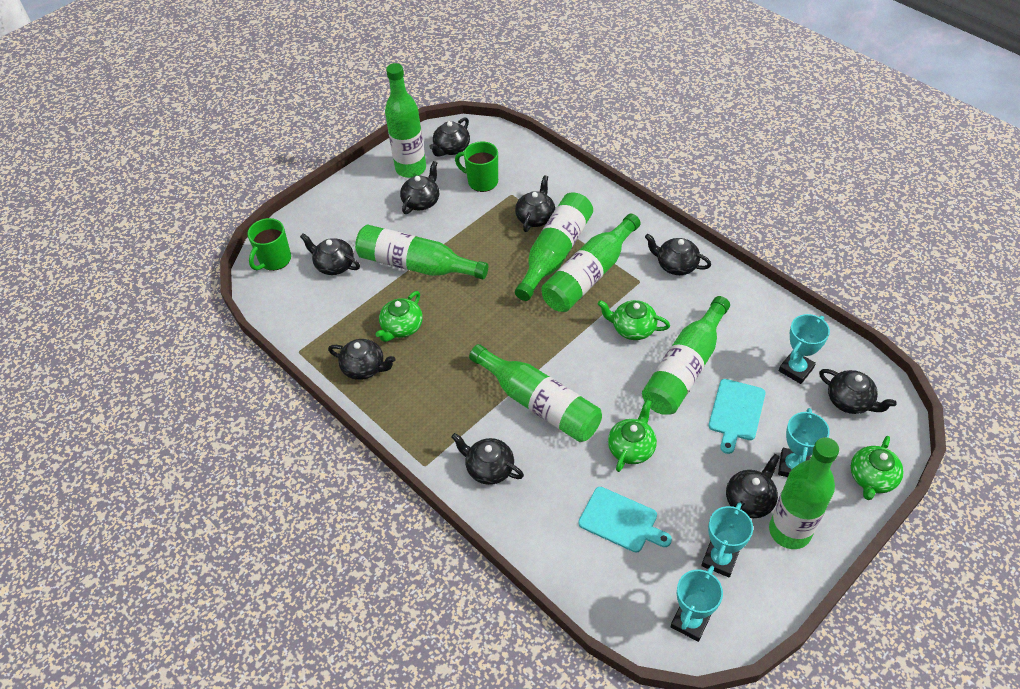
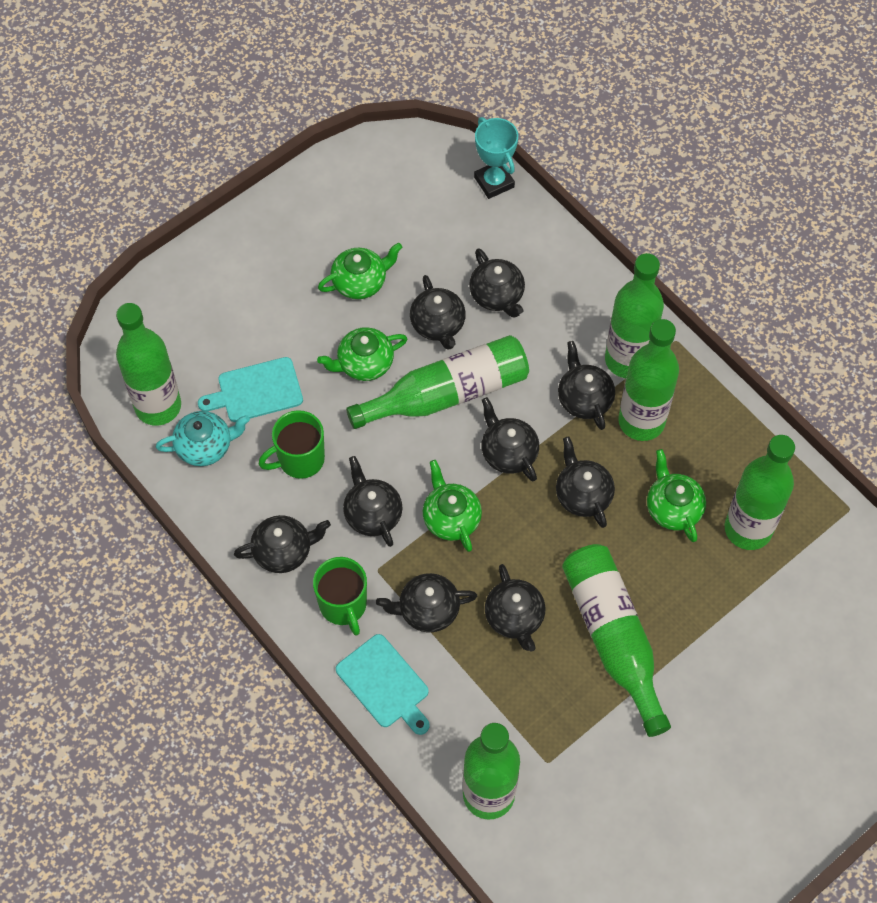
turquoise teapot: none = 0 -> [156,411,250,466] = 1
turquoise trophy: [671,566,723,642] [701,502,753,578] [778,408,830,477] [779,314,830,384] = 4 -> [474,117,518,199] = 1

